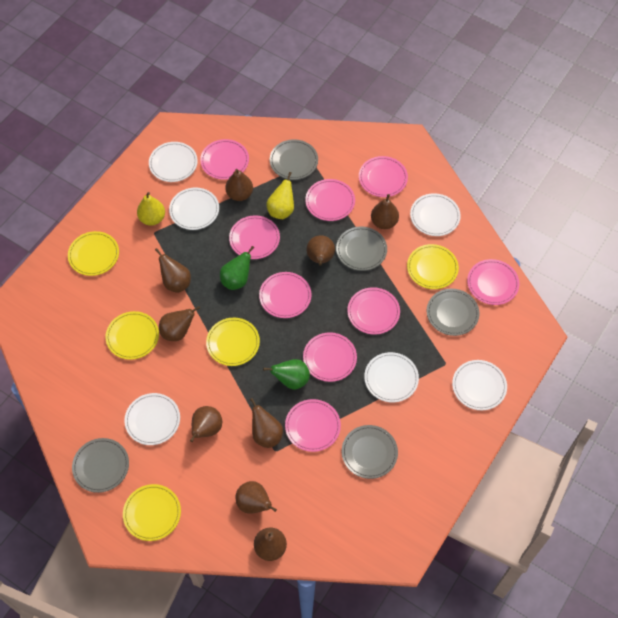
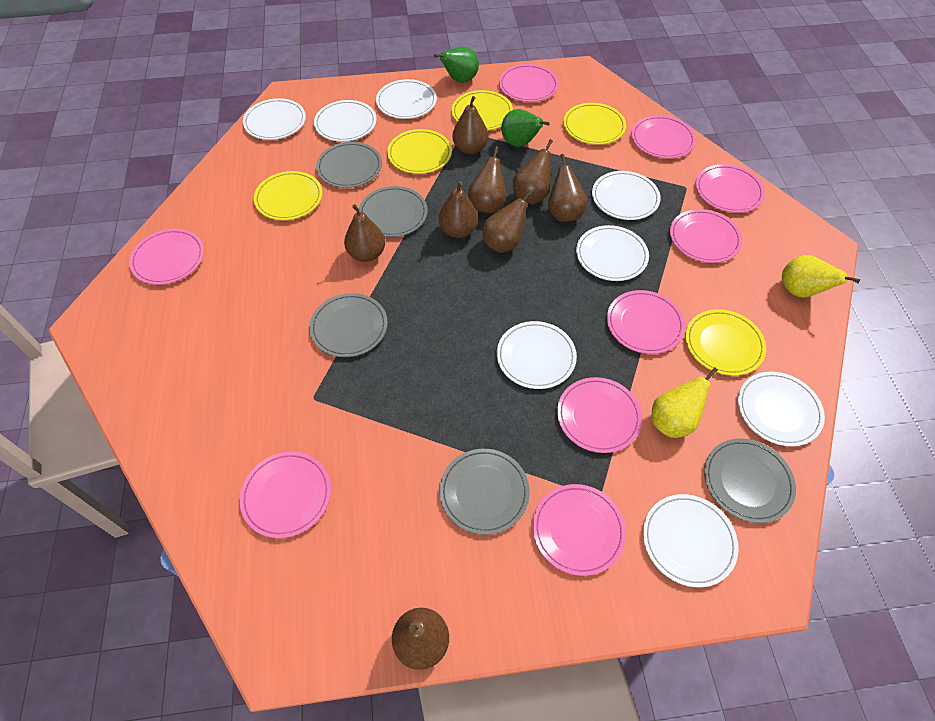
brown pear: [155,248,191,293] [159,306,200,341] [190,406,222,442] [225,169,253,201] [235,481,277,514] [250,398,283,448] [254,528,287,561] [306,235,335,266] [371,194,399,229] = 9 -> [344,204,385,262] [392,608,449,670] [439,181,478,238] [453,96,488,154] [468,146,506,214] [482,190,533,253] [513,139,553,204] [548,154,588,222] = 8
white plate: [124,393,180,445] [149,142,198,182] [169,187,219,230] [364,352,419,403] [410,193,461,236] [452,360,507,410] = 6 -> [243,98,306,140] [314,100,377,142] [376,79,437,119] [497,321,577,389] [576,225,649,281] [592,171,661,220] [643,494,739,587] [738,372,825,446] = 8

